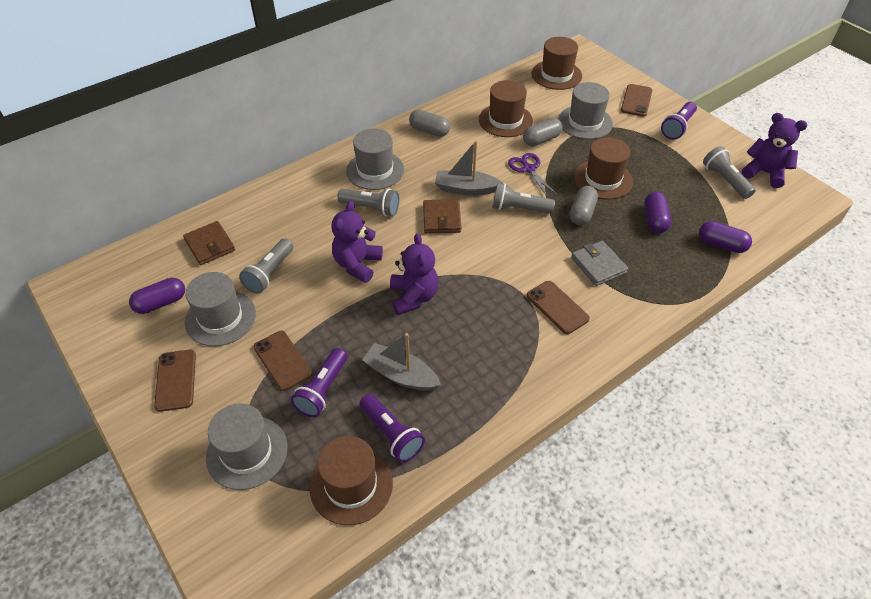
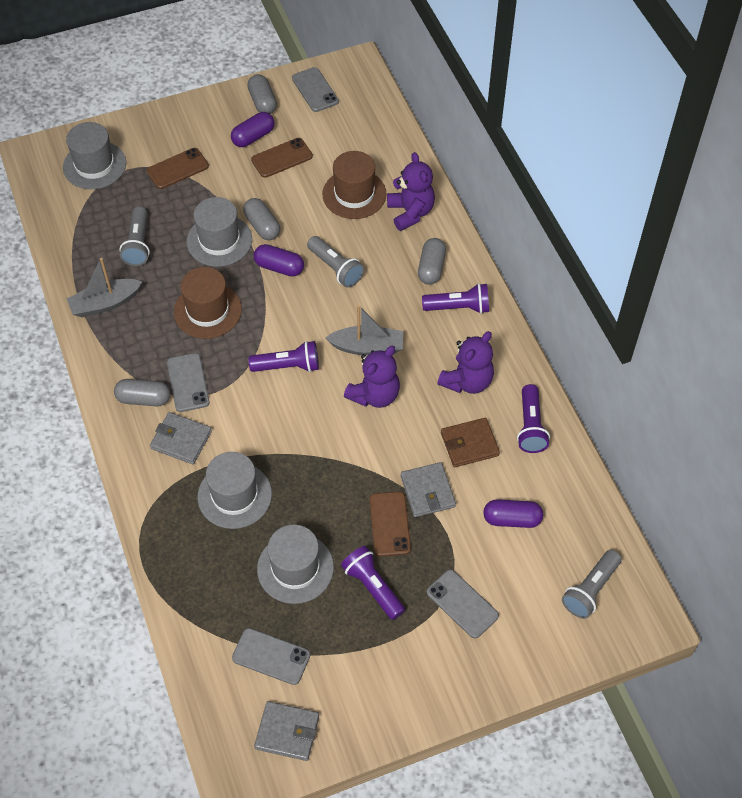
brown hat: [309,436,393,525] [479,80,533,137] [531,37,582,90] [574,137,633,200] = 4 -> [174,267,242,339] [322,151,387,219] = 2
brown phone: [154,350,196,412] [253,331,312,391] [527,281,590,334] [621,84,653,117] = 4 -> [147,148,209,189] [251,138,313,178] [370,492,411,557] = 3
brown wallet: [183,221,235,265] [423,199,461,233] = 2 -> [441,418,500,467] = 1
grey capsule: [409,110,450,137] [523,118,563,146] [569,186,598,225] = 3 -> [114,379,170,406] [243,198,280,240] [247,74,277,114] [418,238,446,285] = 4
grey flashlight: [239,238,293,294] [337,189,399,216] [492,183,555,214] [703,146,756,199] = 4 -> [119,207,150,266] [307,236,364,288] [562,550,622,619] = 3
grey phone: none = 0 -> [167,353,210,412] [232,628,310,685] [292,67,339,112] [427,570,499,638] = 4
grey wallet: [571,241,628,286] = 1 -> [150,412,212,464] [254,701,319,761] [401,462,456,517] = 3
purple flashlight: [291,348,347,417] [360,394,425,462] [661,102,697,140] = 3 -> [248,341,319,372] [341,546,405,620] [422,283,489,314] [517,384,550,453] = 4
purple scissors: [508,153,557,198] = 1 -> none = 0

